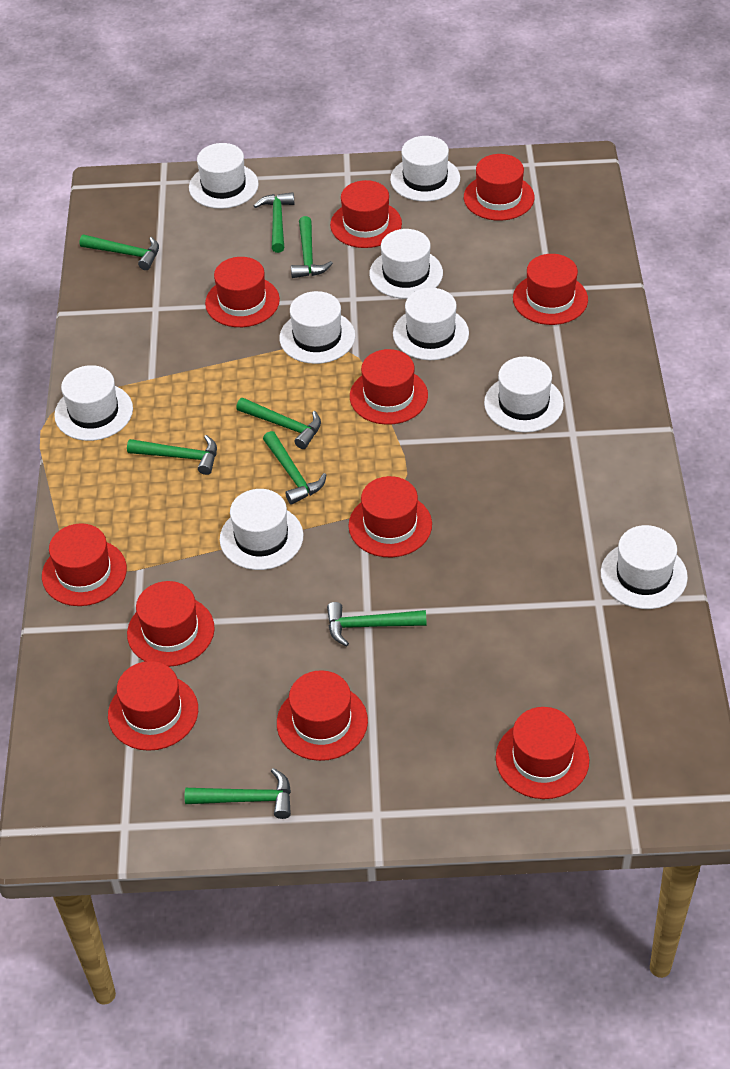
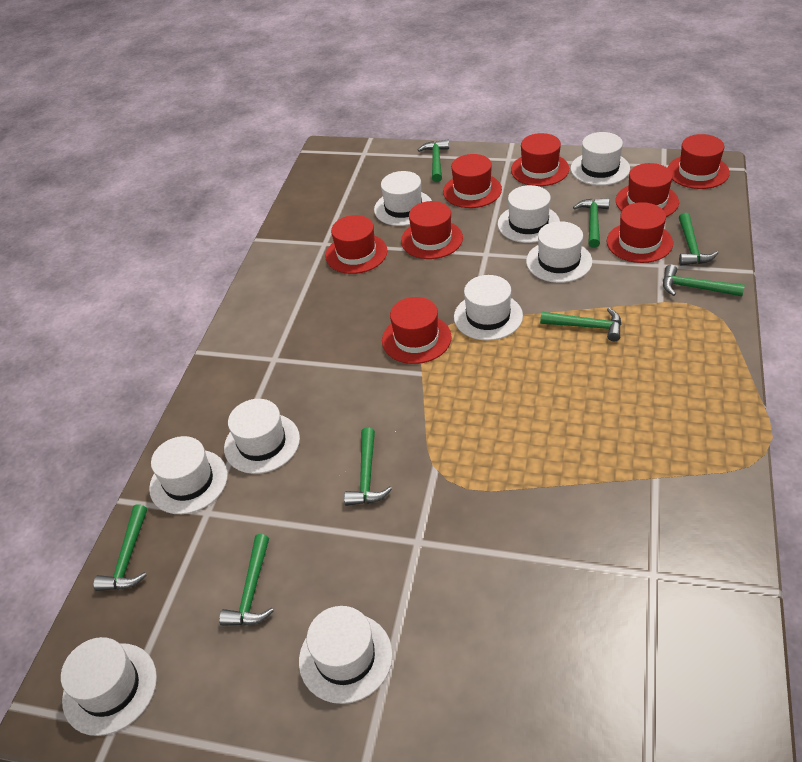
red hat: [42,523,127,606] [108,661,198,751] [127,581,215,667] [205,257,280,327] [277,670,368,761] [330,180,402,248] [348,476,432,557] [350,349,428,425] [464,154,535,221] [496,707,589,799] [513,254,588,325] = 11 -> [325,215,387,274] [382,297,452,364] [401,201,463,259] [443,154,502,208] [511,133,569,186] [607,202,673,263] [616,163,679,217] [668,134,730,189] = 8

